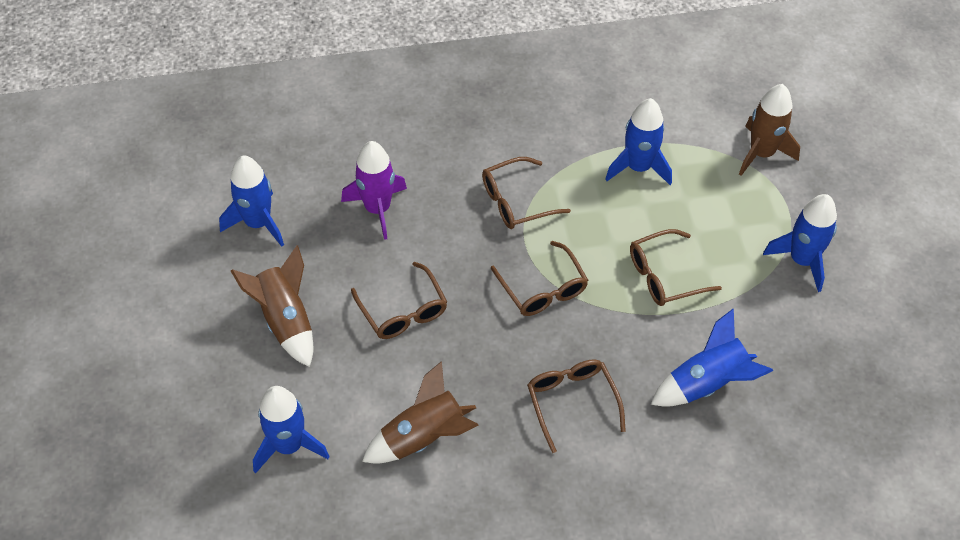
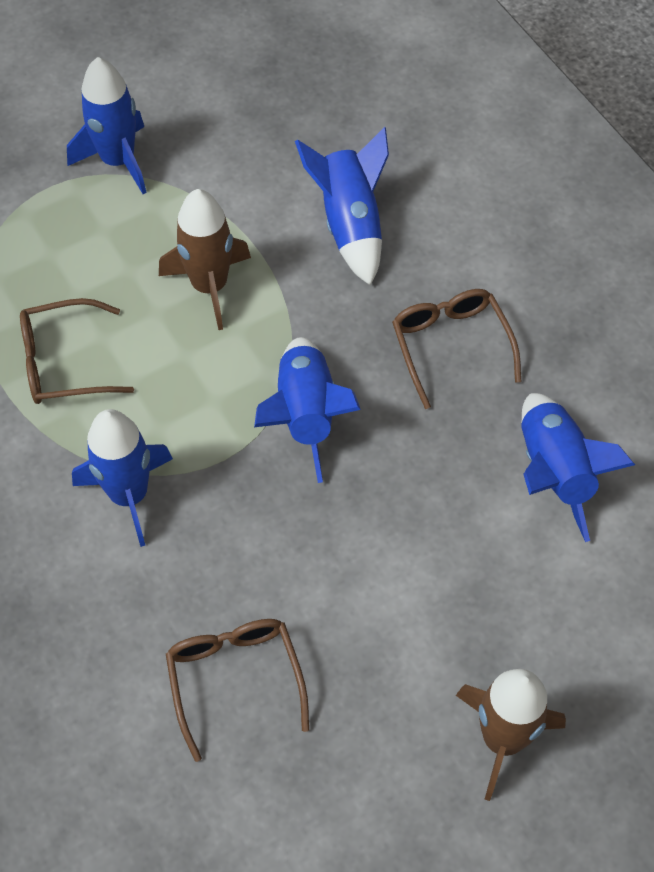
brown glasses: [351,262,447,339] [482,157,571,229] [491,241,588,316] [527,359,626,453] [630,229,722,306] = 5 -> [20,298,134,404] [166,619,309,762] [392,289,521,409] = 3
brown rocket: [231,245,313,367] [362,361,478,464] [739,84,800,176] = 3 -> [159,189,251,330] [456,669,566,801] = 2
purple rocket: [341,141,407,240] = 1 -> none = 0

